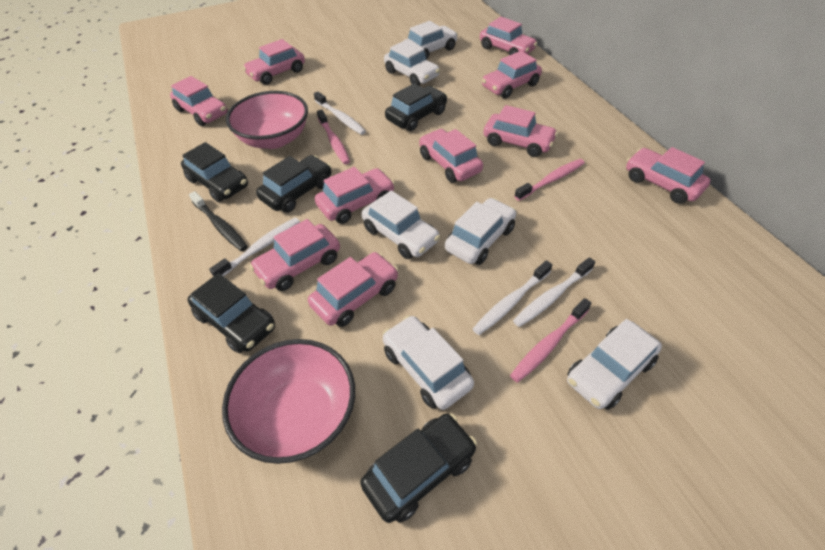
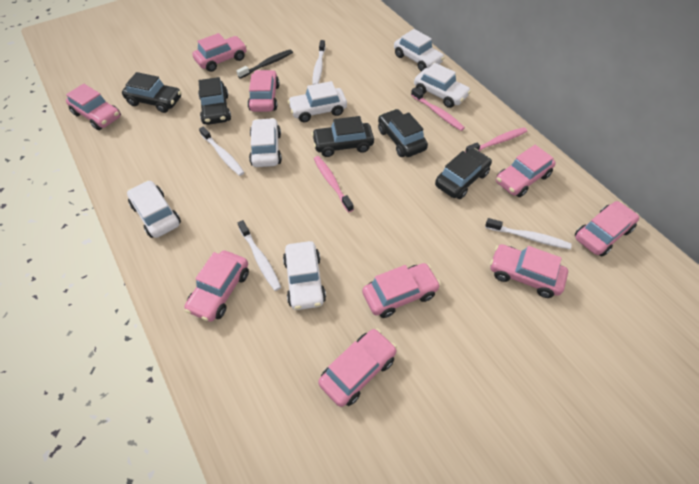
pink bowl: [222,339,355,464] [226,91,308,149] = 2 -> none = 0
pink car: [170,76,228,126] [243,39,305,85] [249,219,340,291] [308,252,398,327] [315,167,395,224] [419,129,483,183] [480,17,538,55] [482,51,542,99] [483,105,558,157] [626,147,710,204] = 10 -> [66,84,121,130] [184,251,249,322] [192,33,247,72] [248,70,280,112] [318,329,397,407] [362,263,441,318] [490,244,568,298] [496,145,556,197] [575,201,639,256] = 9

